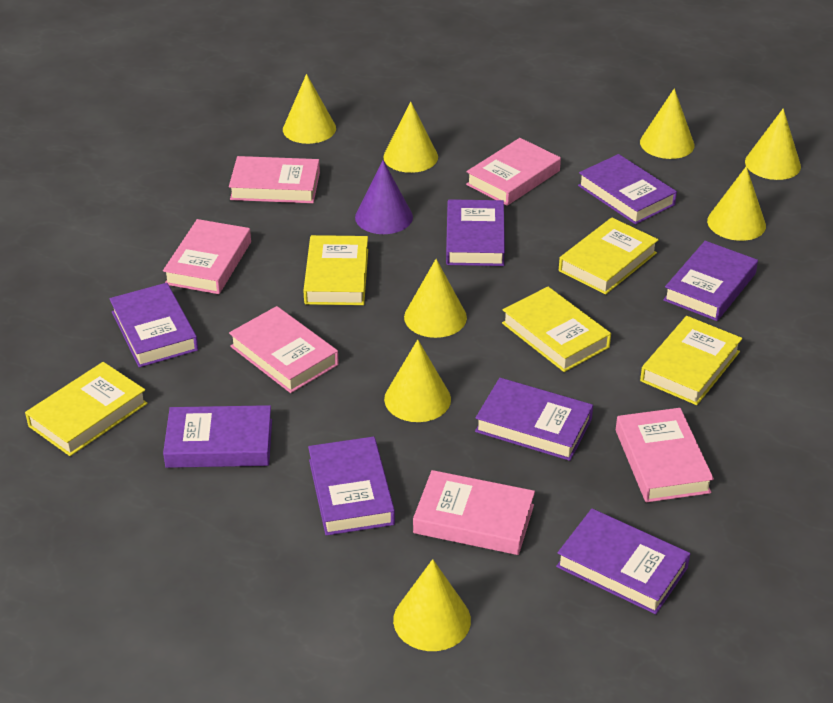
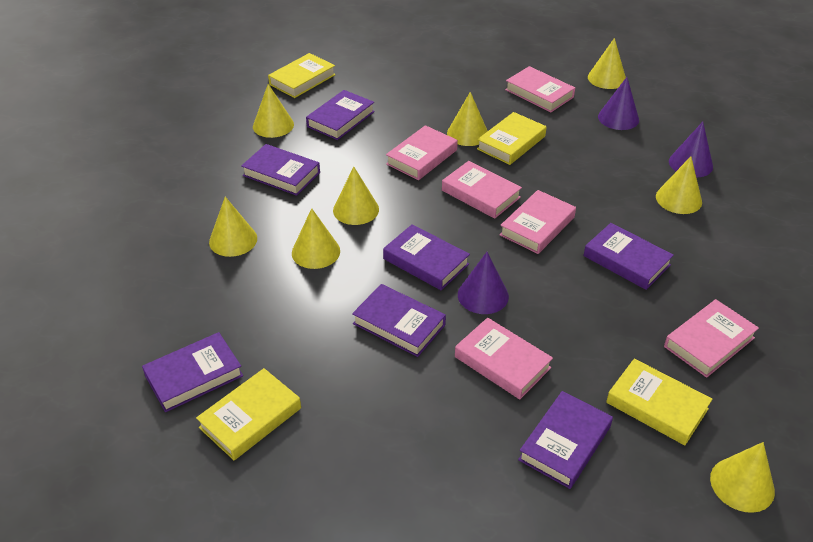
purple book: [109,283,198,368] [163,405,272,468] [308,437,395,536] [446,199,505,266] [475,378,593,461] [556,509,690,614] [578,154,677,225] [663,241,758,321] = 8 -> [142,332,243,412] [241,144,320,196] [306,90,375,140] [352,284,446,357] [383,224,470,290] [518,391,613,489] [583,223,674,290] = 7
purple cone: [355,160,413,234] = 1 -> [458,252,509,314] [598,77,639,130] [669,122,713,177] = 3
yellow book: [25,362,147,456] [303,235,368,305] [502,287,611,372] [559,218,659,295] [640,316,742,405] = 5 -> [196,368,301,460] [268,53,336,98] [477,112,547,165] [606,359,712,445] = 4

